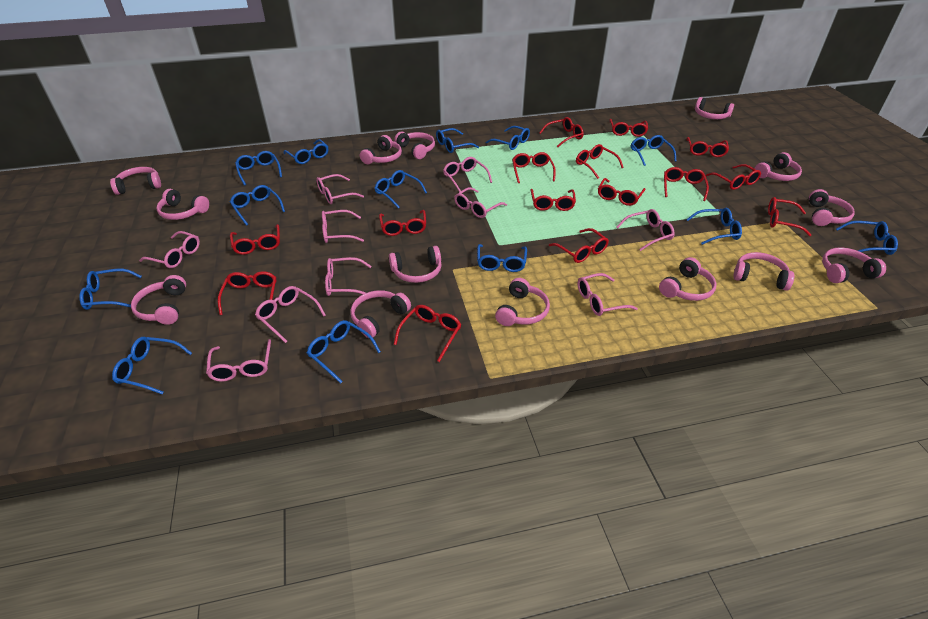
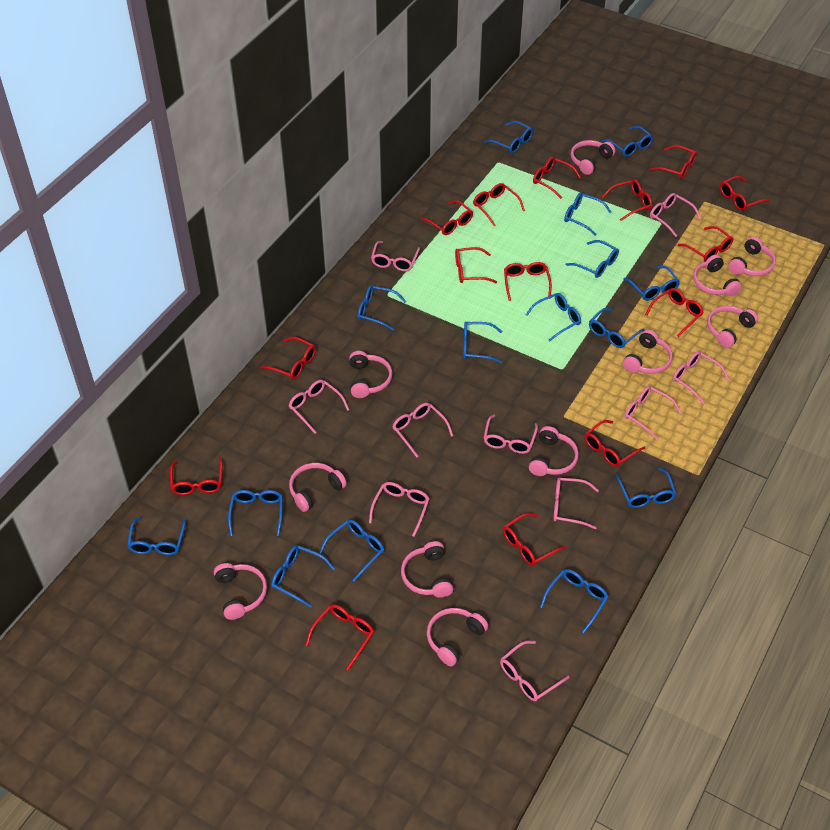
blue glasses: [79,269,142,310] [112,337,192,395] [230,185,285,226] [235,151,282,186] [283,139,328,164] [307,320,381,384] [374,170,427,209] [436,128,479,153] [477,244,527,272] [486,126,530,150] [631,135,676,166] [686,208,742,245] [836,221,898,255] = 13 -> [127,517,186,555] [228,490,283,536] [271,546,335,608] [319,520,384,582] [358,285,406,331] [463,322,502,363] [484,121,533,153] [526,293,581,341] [540,569,608,634] [564,192,611,236] [566,240,619,278] [589,308,645,348] [602,126,653,157] [616,468,676,508] [624,266,680,301] = 15
pink headphones: [110,167,161,195] [131,275,186,325] [156,189,209,220] [351,290,411,338] [360,135,402,164] [389,246,442,283] [394,132,435,159] [495,278,550,326] [659,257,717,301] [695,97,734,119] [734,252,794,291] [754,152,802,181] [809,189,855,226] [822,248,886,283] = 14 -> [214,563,267,620] [289,463,347,512] [349,351,392,398] [401,541,453,598] [427,608,488,666] [529,426,579,476] [571,140,615,175] [623,330,673,374] [693,255,742,296] [707,306,758,348] [728,237,776,276] = 11

